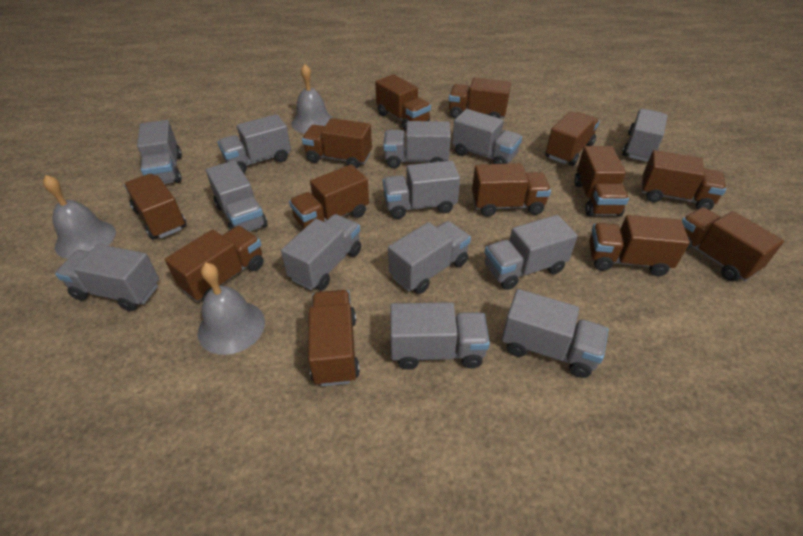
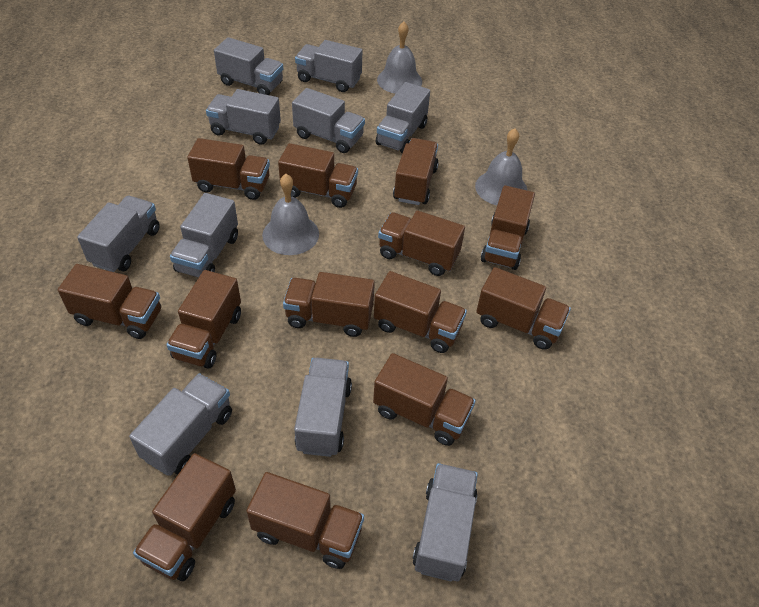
grey truck: [55,244,159,311] [137,120,182,184] [206,160,268,232] [218,114,291,173] [281,214,361,290] [383,161,460,219] [384,121,451,168] [388,221,471,294] [390,302,490,370] [452,109,522,164] [485,215,578,290] [502,289,609,378] [622,109,668,162] = 13 -> [77,196,160,272] [129,373,232,476] [170,193,238,277] [206,89,281,145] [214,37,283,95] [292,88,365,153] [294,358,352,457] [295,40,362,92] [376,82,430,153] [412,463,478,581] = 10

